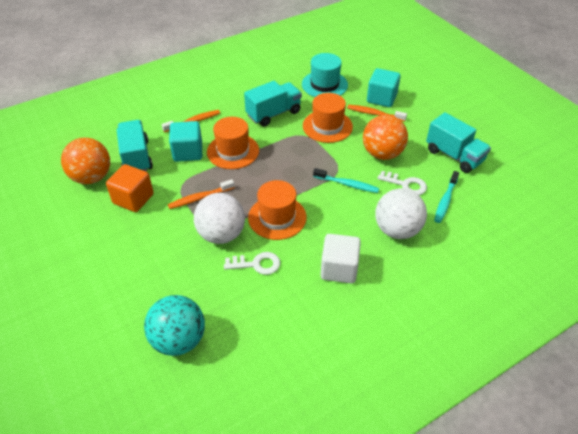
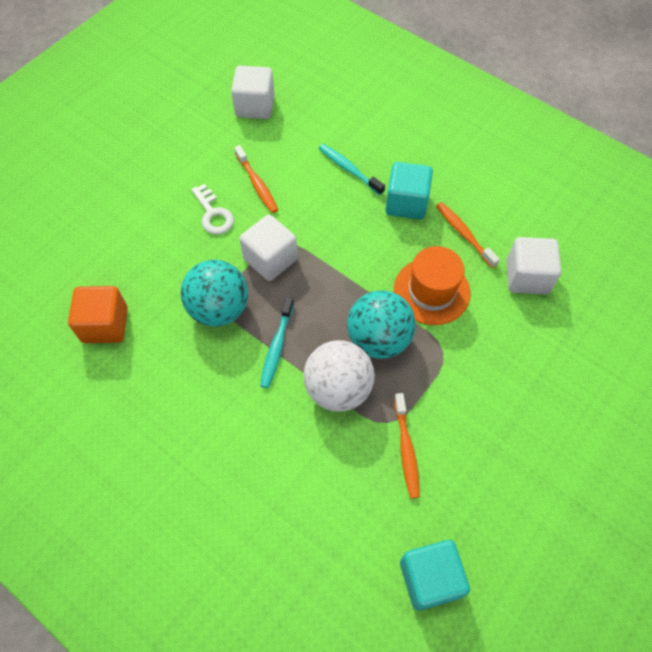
orange ball: [61,138,110,184] [363,115,408,160] = 2 -> none = 0
orange hat: [207,117,259,169] [248,180,307,240] [303,93,353,143] = 3 -> [394,246,471,325] = 1
turquoise ball: [144,295,205,356] = 1 -> [181,260,248,327] [347,290,416,359] = 2
turquoise hat: [302,53,348,97] = 1 -> none = 0
turquoise truck: [117,120,153,171] [244,81,302,127] [426,112,491,173] = 3 -> none = 0
white ball: [194,193,245,244] [375,188,427,239] = 2 -> [304,340,375,412] = 1
white cube: [321,234,361,283] = 1 -> [231,66,275,119] [239,215,298,281] [507,237,561,294] = 3
white key: [224,252,280,275] [377,171,427,195] = 2 -> [191,184,234,234] = 1

